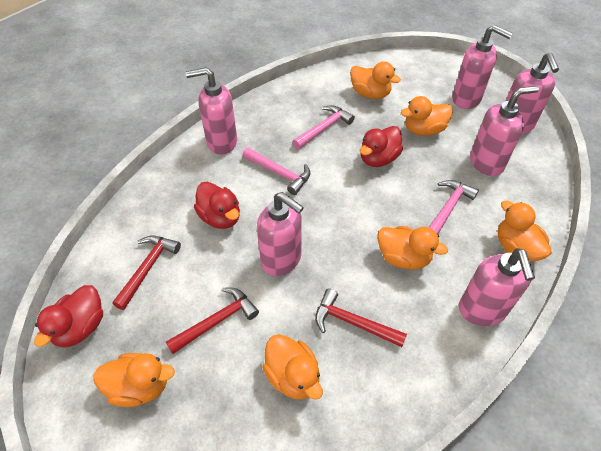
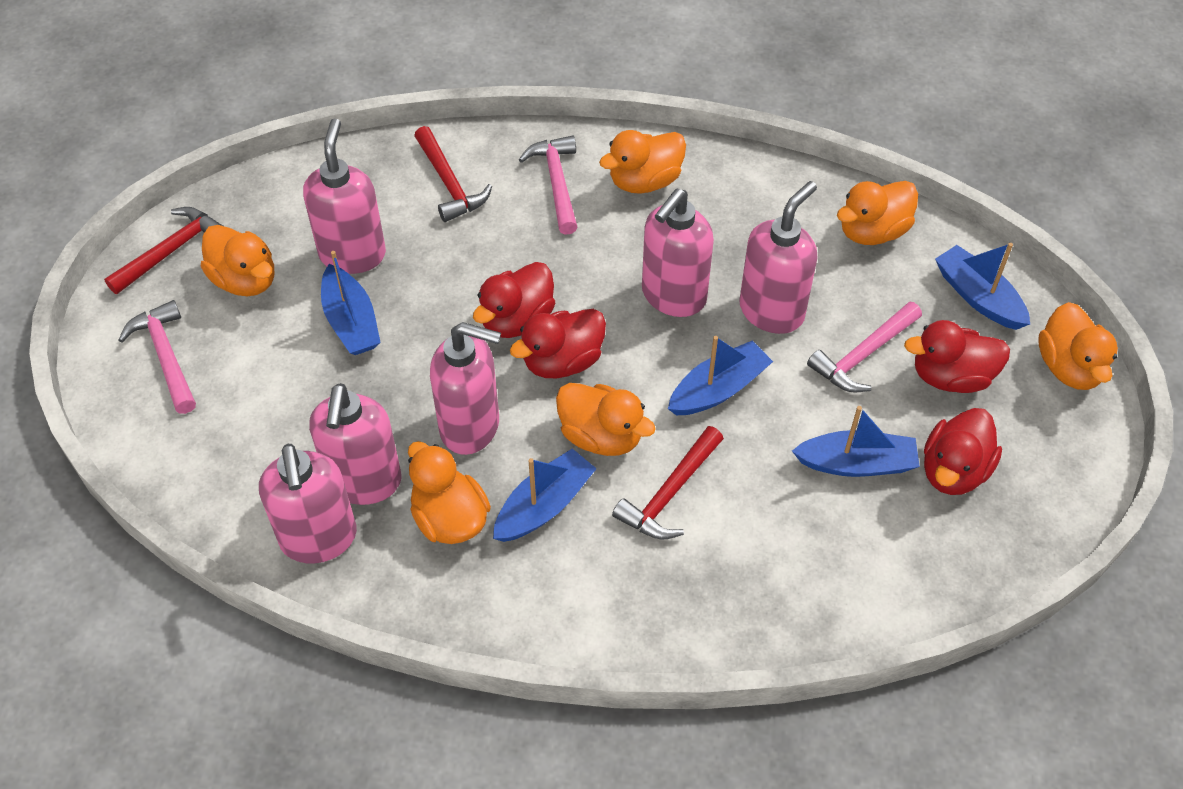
blue boat: none = 0 -> [321,251,381,355] [493,449,597,542] [668,336,773,415] [792,406,920,477] [935,243,1030,330] = 5
red duck: [34,285,103,348] [194,182,240,229] [360,126,403,167] = 3 -> [473,262,555,338] [510,309,606,378] [904,320,1010,393] [924,408,1002,495] = 4

